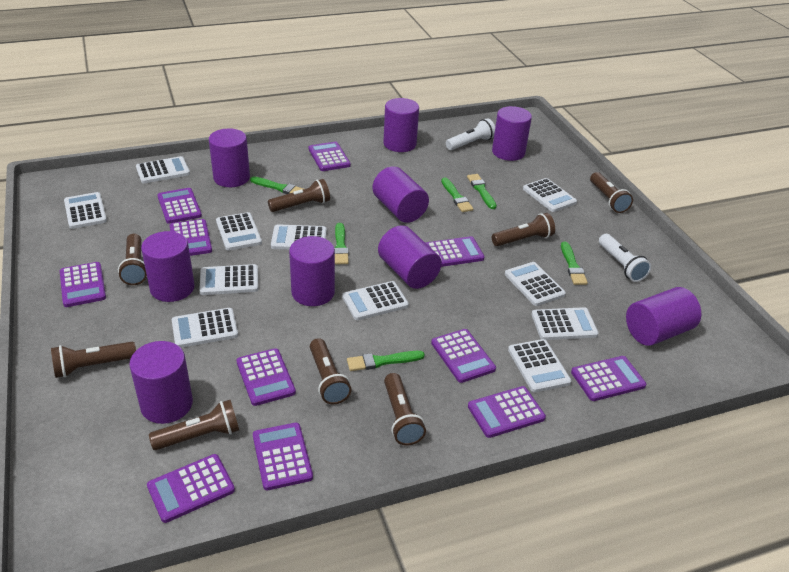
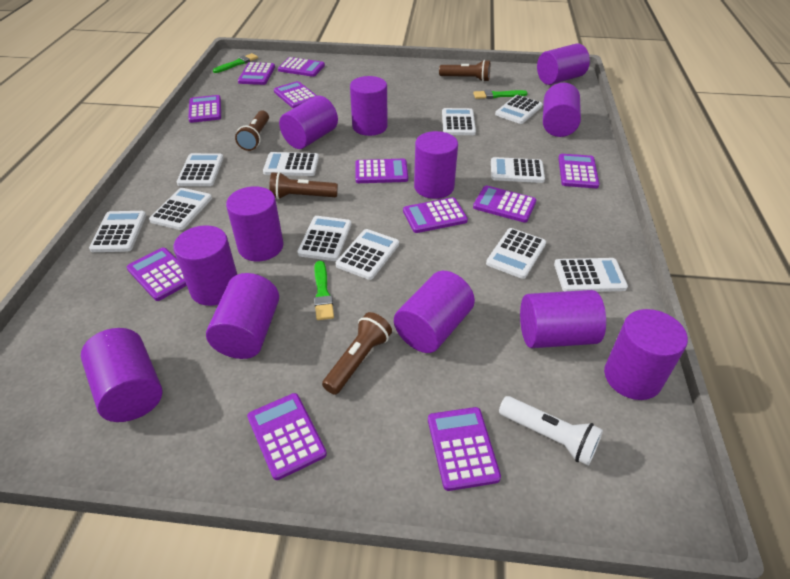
brown flashlight: [51,342,136,378] [118,234,147,285] [149,400,239,450] [268,179,330,212] [310,338,352,404] [384,373,426,446] [492,213,555,246] [590,172,633,213] = 8 -> [235,111,269,151] [269,172,338,200] [322,312,392,395] [439,60,490,82] = 4
green brush: [250,176,303,194] [334,223,349,264] [347,351,425,371] [441,178,473,212] [467,174,497,209] [561,242,588,285] = 6 -> [213,53,258,73] [314,261,334,320] [473,90,528,99] = 3
purple cylinder: [129,341,193,424] [141,231,195,302] [209,129,250,187] [289,236,335,306] [372,166,429,223] [378,225,442,289] [383,98,419,152] [492,106,532,161] [626,287,701,346] = 9 -> [81,328,163,422] [173,225,237,306] [206,273,279,359] [226,186,284,261] [279,96,338,149] [350,76,388,136] [394,271,475,353] [414,131,458,199] [520,290,606,348] [537,43,590,85] [543,83,581,137] [604,309,688,400] = 12
white flashlight: [446,118,495,150] [599,234,651,282] = 2 -> [499,396,603,466] = 1

